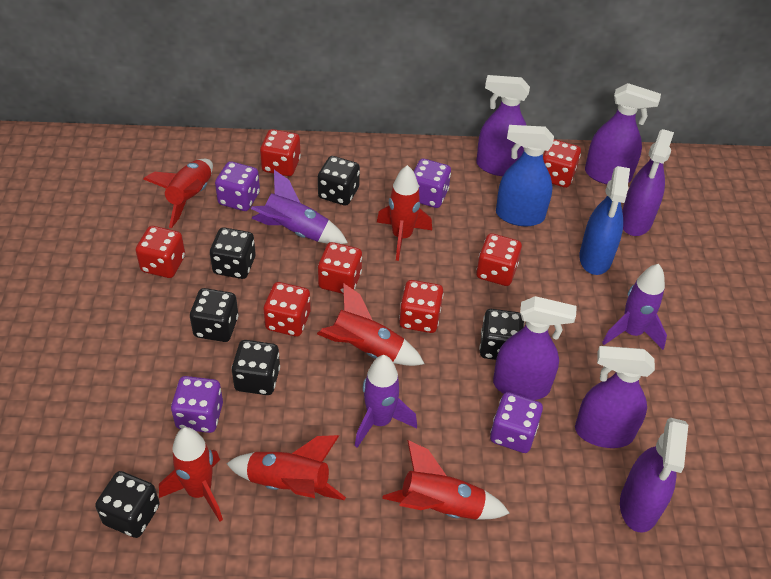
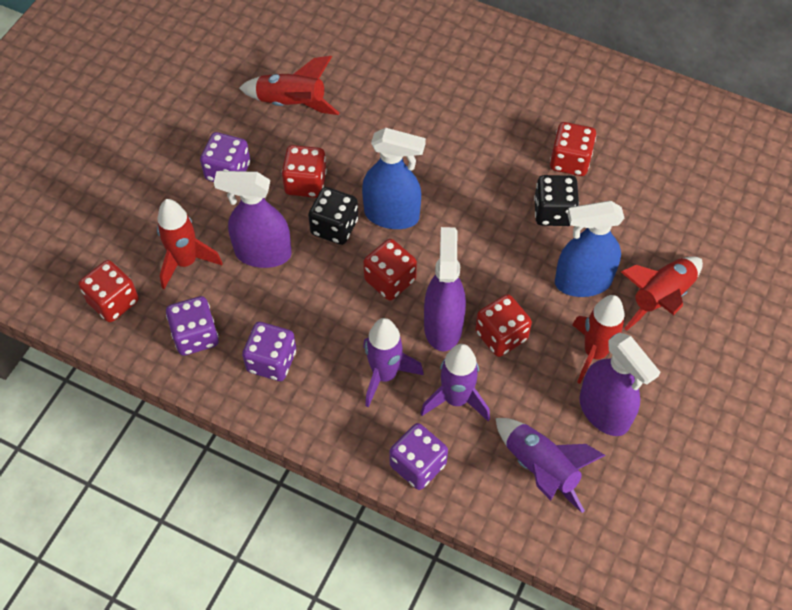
black dice: [95,471,160,538] [190,288,238,342] [210,227,256,279] [232,340,280,395] [318,156,360,206] [479,309,524,360] = 6 -> [308,187,358,245] [534,175,579,226] = 2
purple spray bottle: [476,75,530,176] [493,296,577,400] [575,346,655,448] [585,83,661,184] [620,418,688,533] [622,129,674,236] = 6 -> [214,171,291,268] [424,227,466,351] [579,333,660,436] = 3
red dice: [136,226,185,278] [260,129,301,176] [264,282,311,337] [318,242,362,294] [399,280,444,333] [476,233,522,286] [543,139,581,188] = 7 -> [79,260,139,322] [282,145,327,198] [363,239,417,300] [475,294,532,357] [550,122,596,176] = 5
red rocket: [143,159,213,228] [159,427,223,522] [226,435,346,500] [317,283,425,366] [377,165,432,261] [382,440,510,520] = 6 -> [157,199,223,289] [239,56,339,115] [572,295,624,384] [621,256,703,331] = 4

